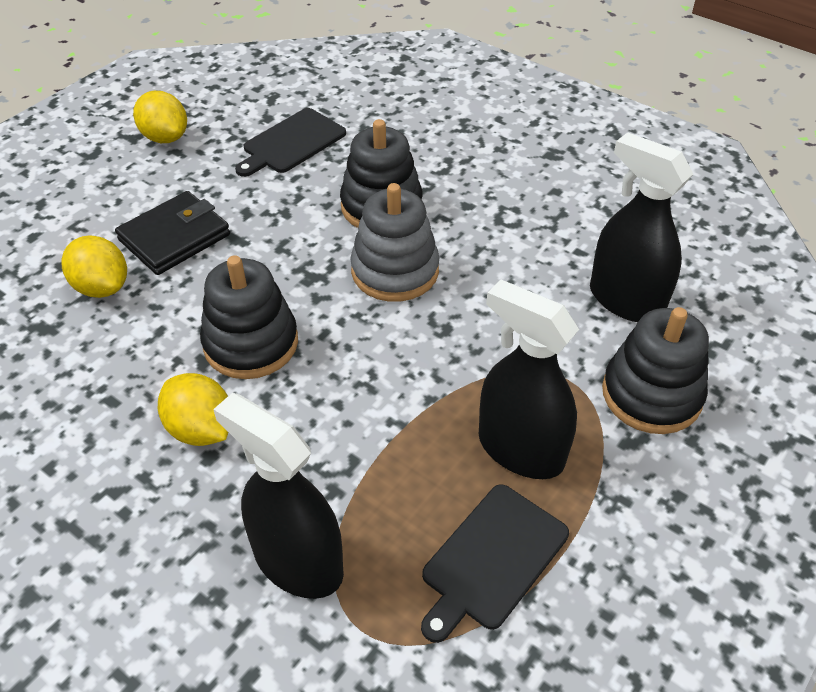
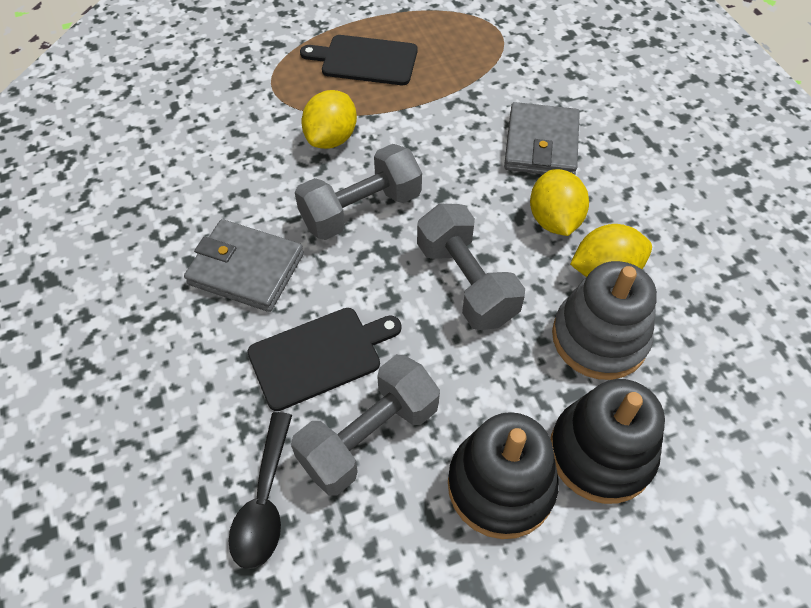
black spoon: none = 0 -> [229,412,292,569] = 1
black spray bottle: [213,393,344,599] [479,279,579,479] [590,132,693,322] = 3 -> none = 0
black stacking toy: [200,255,298,379] [340,119,423,228] [602,307,709,434] = 3 -> [448,412,559,539] [550,379,665,504] = 2
black wallet: [115,191,230,275] = 1 -> none = 0
grey dumbbell: none = 0 -> [291,355,440,496] [295,144,422,240] [417,203,525,330] = 3
grey wallet: none = 0 -> [184,219,304,312] [504,102,580,175] = 2

